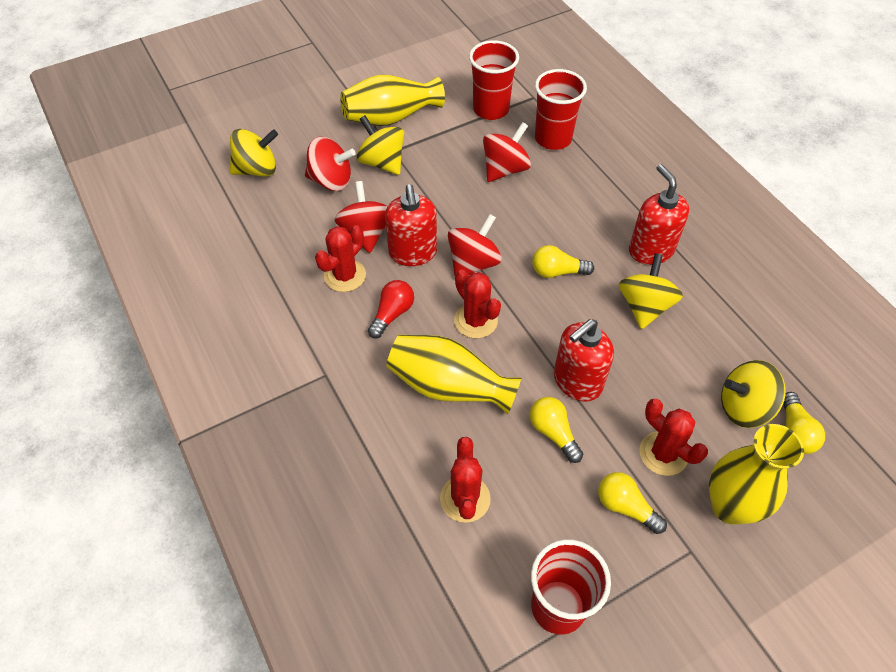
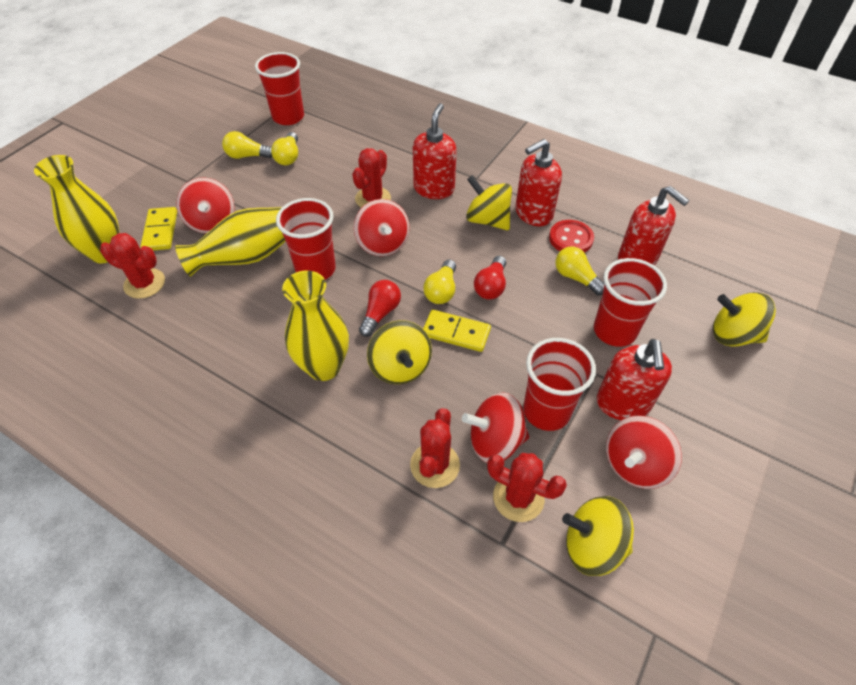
red button: none = 0 -> [549,220,594,253] = 1
red cup: [469,40,519,120] [531,539,611,635] [535,69,587,150] = 3 -> [255,52,304,125] [276,198,336,280] [523,338,596,431] [594,258,667,347] = 4
red light bulb: [368,280,414,339] = 1 -> [359,280,401,337] [474,256,506,299] = 2
red soap dispenser: [385,184,437,266] [554,319,614,402] [629,164,689,265] = 3 -> [413,103,457,199] [515,139,562,226] [597,339,672,420] [618,186,689,266] = 4
yellow domino: none = 0 -> [140,207,177,250] [423,310,491,352] = 2

